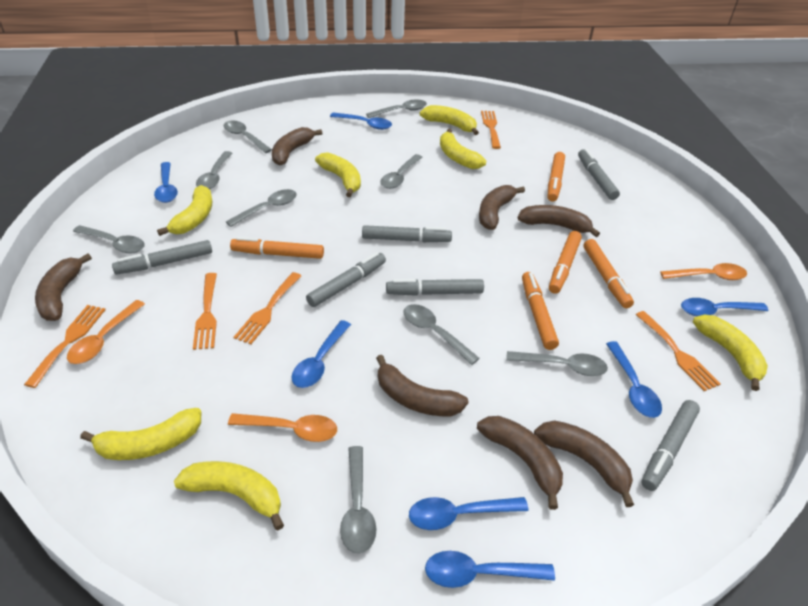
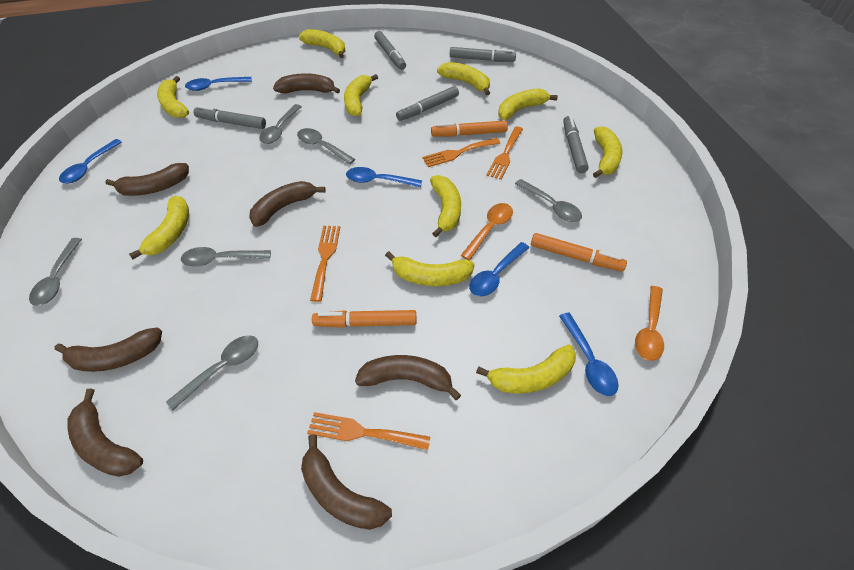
blue spoon: [154,162,178,203] [292,320,351,388] [330,112,392,130] [409,497,529,530] [425,551,555,588] [606,341,662,418] [681,298,768,316] = 7 -> [59,139,122,183] [185,77,252,91] [346,167,422,187] [469,242,529,296] [559,313,619,396] = 5
grey marker: [112,240,212,275] [306,252,386,307] [362,225,452,242] [386,279,484,296] [578,149,620,200] [642,400,700,491] = 6 -> [194,105,266,129] [374,31,406,70] [396,86,459,121] [450,47,516,62] [563,116,589,173] = 5
grey spoon: [73,225,145,254] [196,151,232,189] [224,120,272,153] [226,189,297,227] [340,446,377,554] [366,100,427,118] [380,154,423,189] [403,304,480,365] [506,351,608,376] = 9 -> [29,238,82,306] [166,335,258,410] [181,247,271,267] [259,104,302,144] [297,128,355,164] [515,179,582,222] = 6
orange fork: [24,305,106,388] [193,273,217,350] [234,272,301,345] [481,111,501,149] [636,311,720,391] = 5 -> [307,412,430,450] [310,226,340,302] [422,138,500,167] [486,126,523,180] = 4
orange marker: [230,237,324,259] [522,272,559,350] [548,152,565,202] [549,231,582,294] [584,239,634,308] = 5 -> [312,310,416,328] [431,121,508,137] [531,233,627,271] = 3
orange spoon: [67,300,145,364] [228,413,337,442] [660,263,747,280] = 3 -> [460,203,513,260] [635,286,664,361] = 2
yellow banana: [80,408,201,460] [157,185,213,236] [174,461,284,530] [315,152,361,197] [420,105,479,135] [440,129,486,169] [693,314,768,391] = 7 -> [129,196,189,259] [157,76,189,118] [299,29,345,58] [344,74,378,116] [385,251,475,286] [430,175,461,237] [437,62,490,95] [476,344,576,393] [498,88,558,120] [593,126,623,178] = 10

